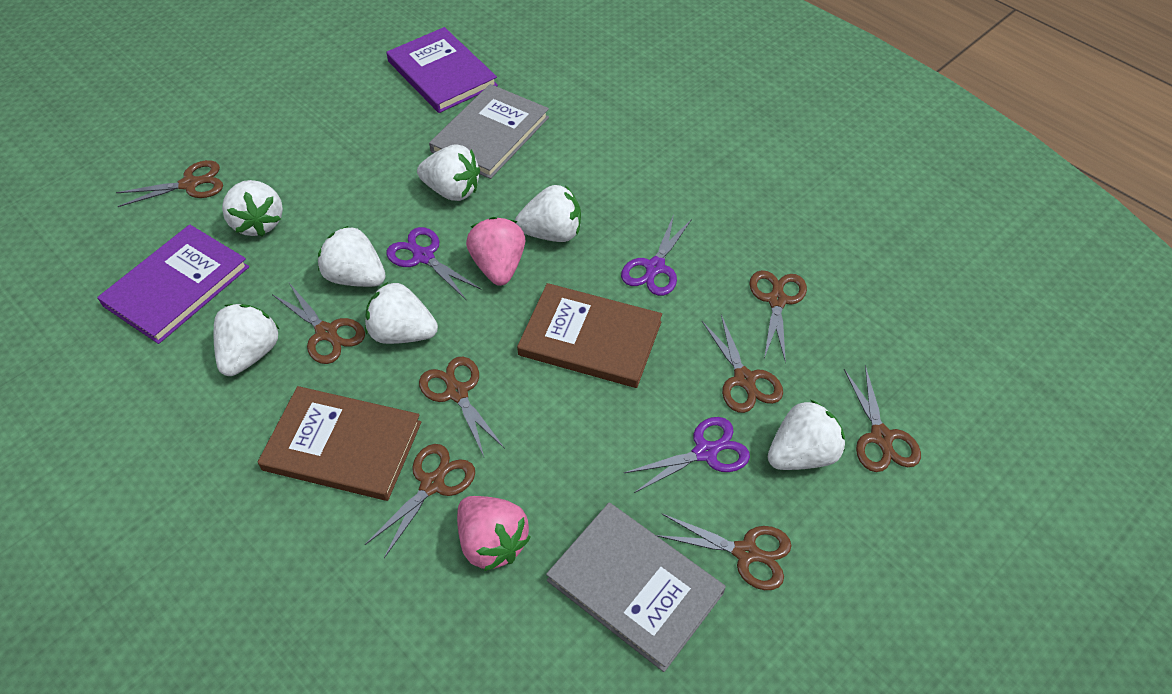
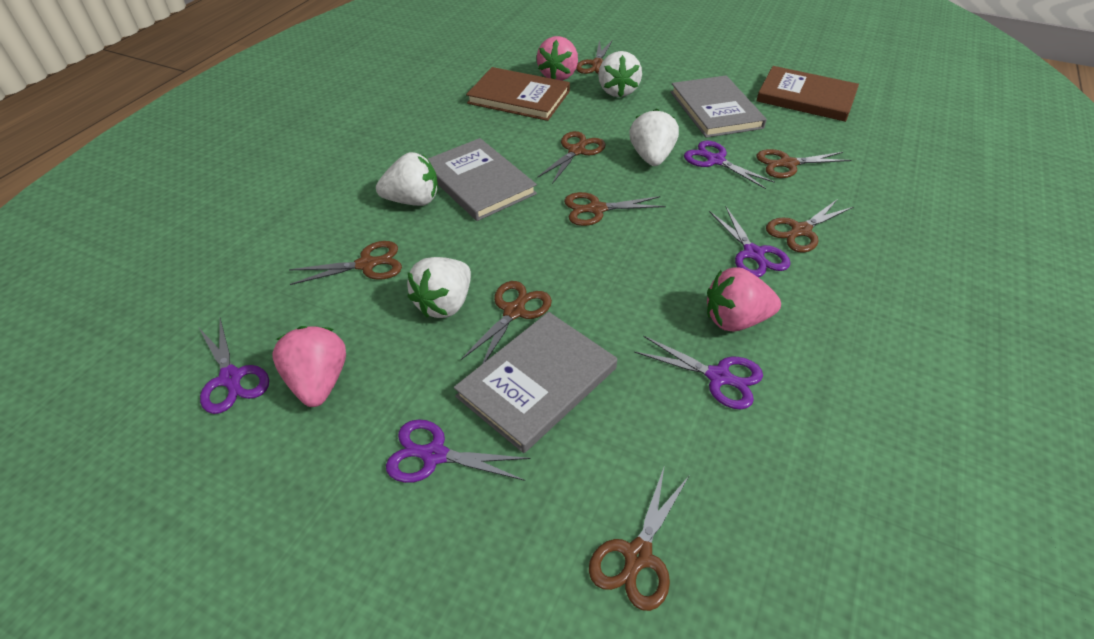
grey book: [429,84,549,179] [546,503,726,672] = 2 -> [428,138,537,221] [454,312,617,453] [671,76,767,138] = 3
pink strawberry: [457,496,531,571] [466,217,525,286] = 2 -> [272,326,346,407] [537,36,578,81] [707,267,781,332] = 3
purple book: [97,225,249,344] [387,27,498,113] = 2 -> none = 0
purple scissors: [387,227,482,300] [621,215,692,296] [624,417,750,493] = 3 -> [199,318,269,414] [386,419,531,483] [634,335,763,410] [684,141,775,189] [709,207,790,277] = 5
white strawberry: [214,304,279,376] [222,180,283,237] [318,226,386,287] [365,282,438,344] [417,145,480,201] [515,185,581,242] [768,400,845,470] = 7 -> [376,152,438,206] [407,257,471,318] [598,51,642,97] [629,109,679,166] = 4

